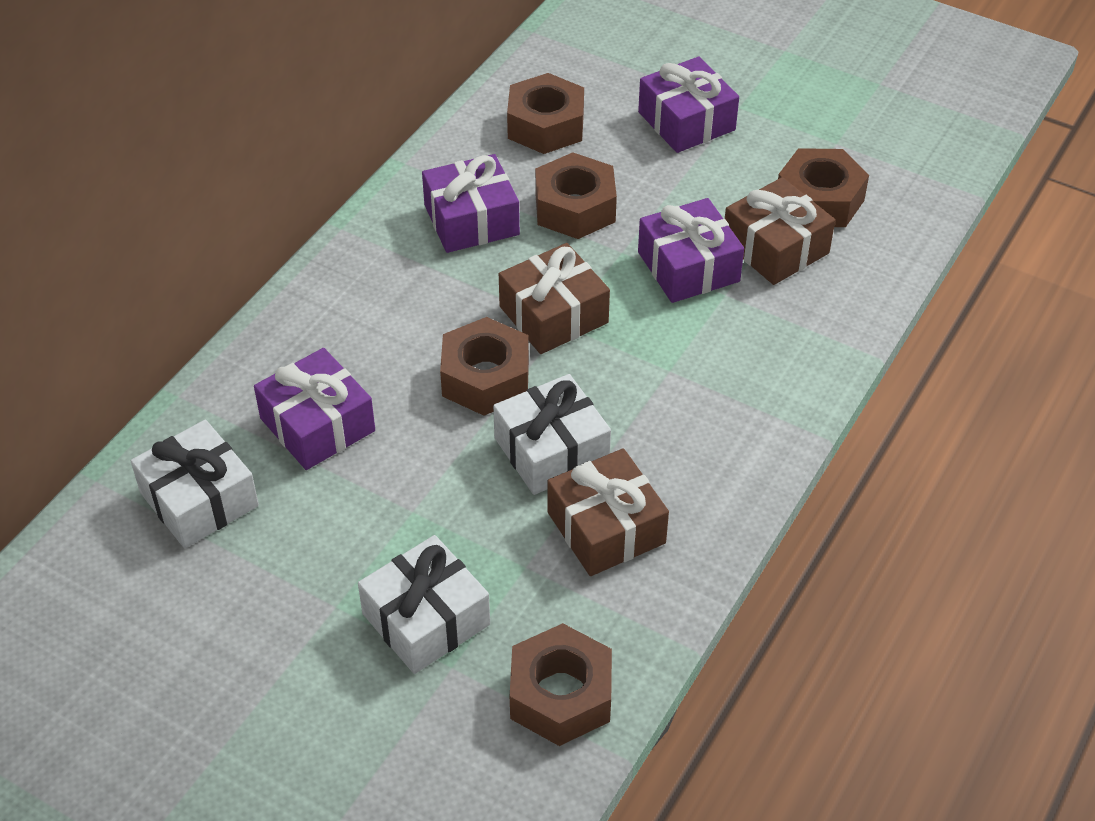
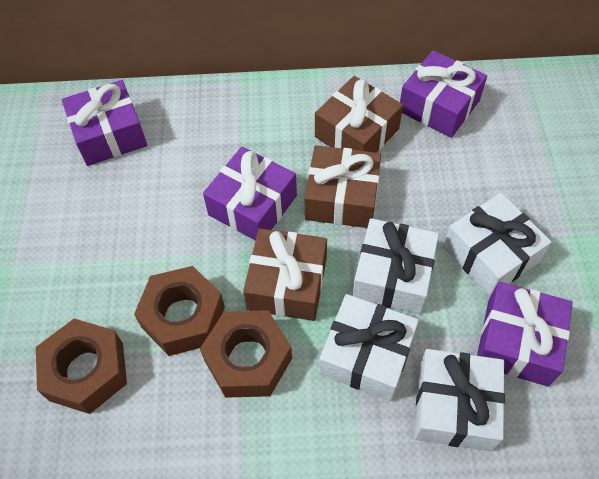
brown nut: [440,317,529,416] [507,73,584,154] [510,623,612,746] [535,152,617,239] [778,148,869,227] = 5 -> [36,319,127,414] [134,266,225,356] [200,310,292,398] = 3
white gift: [131,419,259,548] [358,535,490,674] [493,374,611,495] = 3 -> [319,294,419,401] [353,218,439,314] [414,349,505,451] [443,193,551,297] = 4

